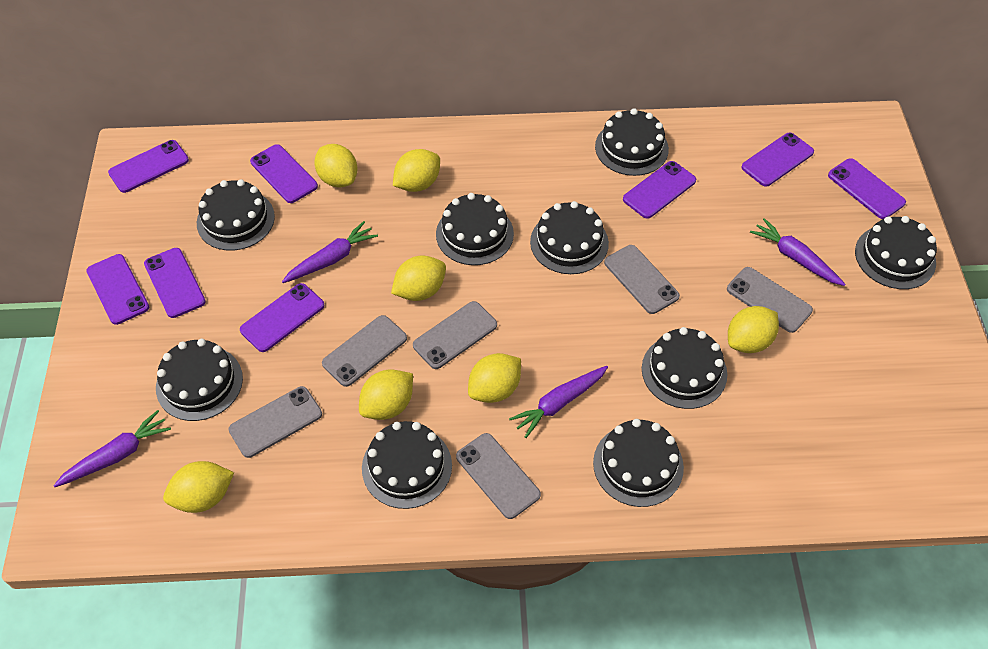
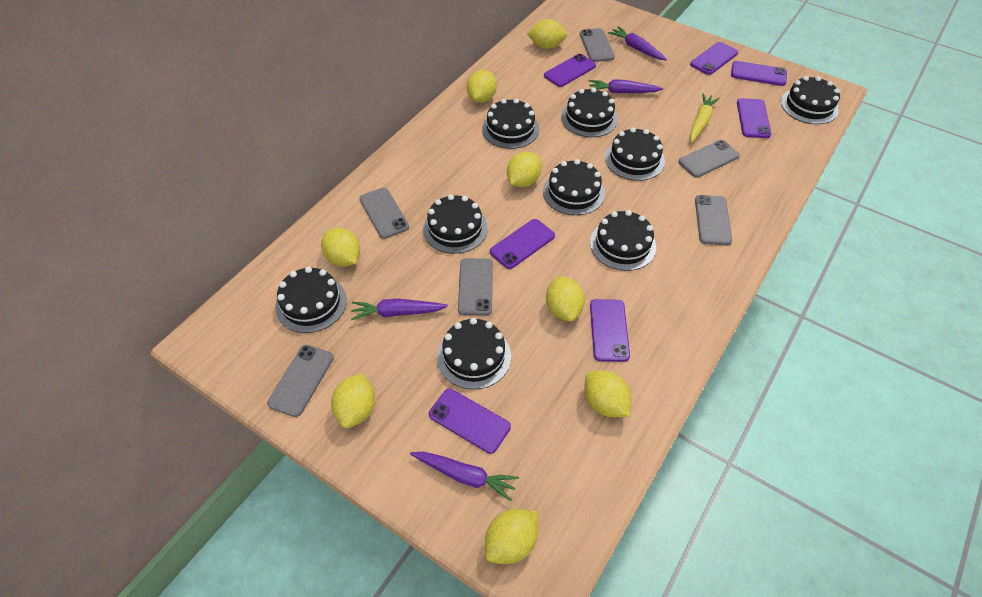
purple phone: [86,254,149,325] [108,140,189,193] [144,248,206,318] [240,283,324,352] [250,144,318,203] [623,161,696,219] [741,133,814,187] [828,158,906,219] = 8 -> [429,389,511,454] [490,219,555,269] [544,54,596,87] [590,299,630,362] [690,42,738,75] [731,61,787,86] [737,98,771,138] = 7
yellow carrot: none = 0 -> [690,93,720,142] = 1
yellow lemon: [163,461,234,513] [314,144,358,187] [359,369,413,420] [391,256,446,301] [393,149,440,192] [468,353,521,403] [728,306,779,353] = 7 -> [321,228,360,267] [331,373,375,428] [467,70,497,103] [485,509,538,564] [507,152,542,187] [527,19,567,49] [546,276,585,322] [584,370,631,417] = 8

